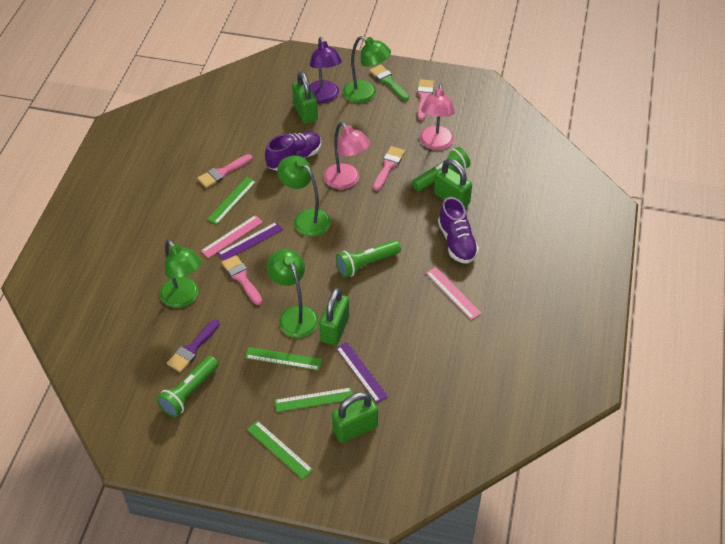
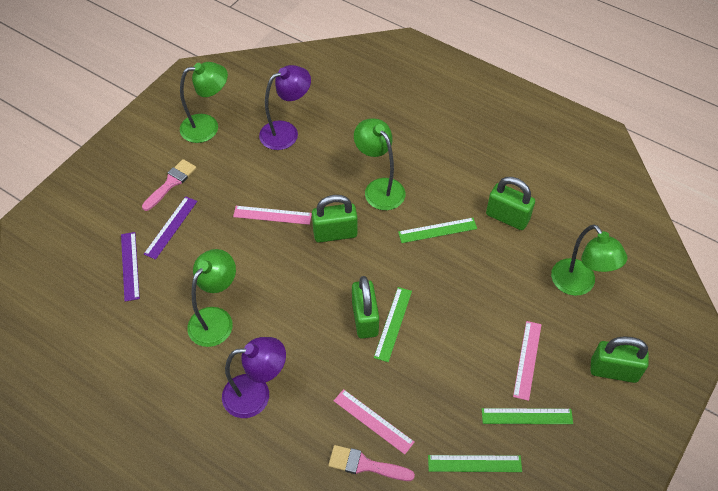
green brush: [369,65,409,101] = 1 -> none = 0
green flashlight: [156,356,219,417] [336,240,401,278] [412,147,470,191] = 3 -> none = 0
pink brush: [197,154,253,188] [222,255,263,305] [373,146,405,191] [417,79,434,121] = 4 -> [142,159,196,211] [328,445,415,481] = 2
pink lamp: [324,122,371,189] [420,83,455,150] = 2 -> none = 0
pink ruler: [201,215,263,258] [426,267,482,320] = 2 -> [233,206,312,225] [334,389,414,454] [513,321,541,401] = 3
purple brush: [167,320,220,372] = 1 -> none = 0
purple lamp: [310,37,342,103] = 1 -> [222,337,286,418] [259,65,311,150] = 2
purple shoe: [265,131,322,171] [438,197,479,264] = 2 -> none = 0

